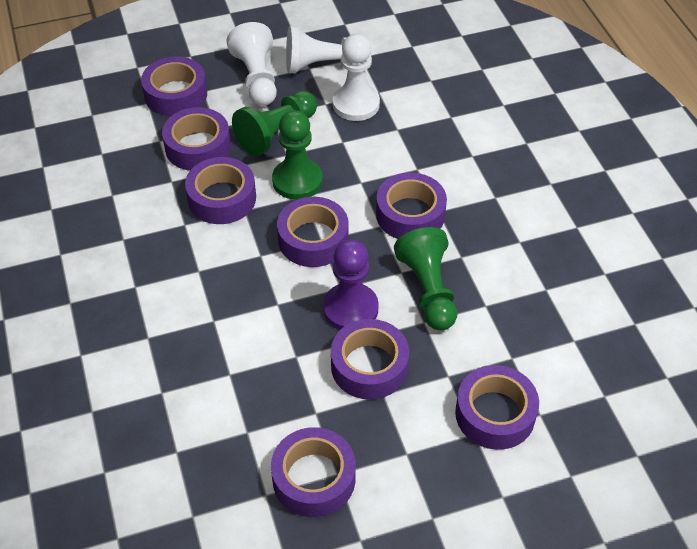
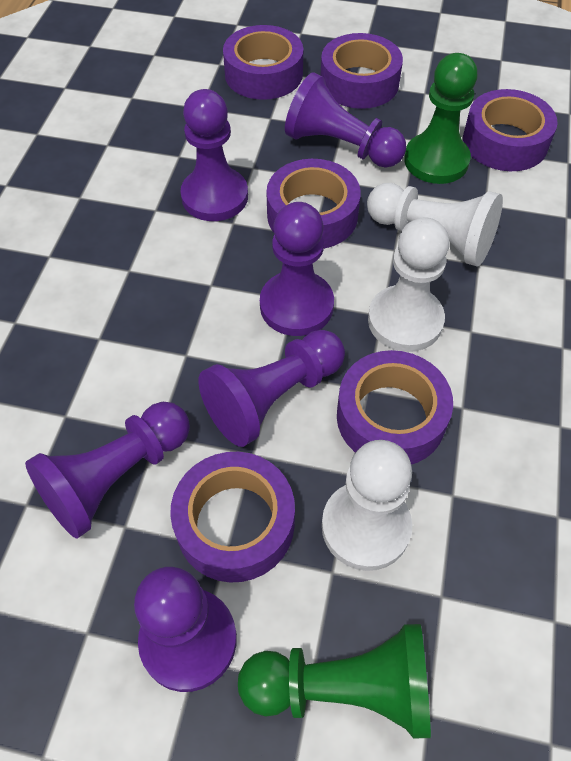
green pawn: [232,91,317,156] [272,110,323,200] [394,227,457,330] = 3 -> [238,624,431,738] [404,53,478,184] = 2
purple pawn: [323,239,379,330] = 1 -> [25,402,190,539] [134,567,237,692] [180,89,248,221] [198,330,345,447] [260,202,334,336] [285,72,406,168] = 6
purple tape: [141,56,207,116] [162,107,231,171] [185,157,256,224] [271,427,356,517] [277,197,349,267] [331,319,409,400] [376,173,447,239] [455,365,539,450] = 8 -> [170,452,295,582] [223,25,303,100] [266,159,361,249] [320,33,403,109] [337,350,453,464] [463,89,558,171] = 6

